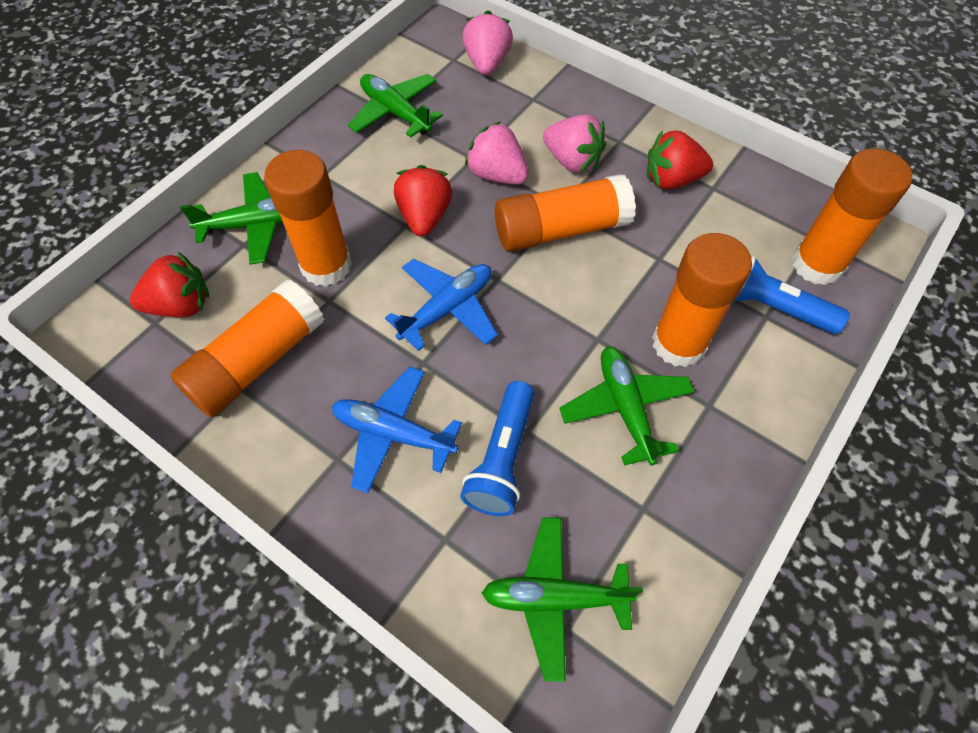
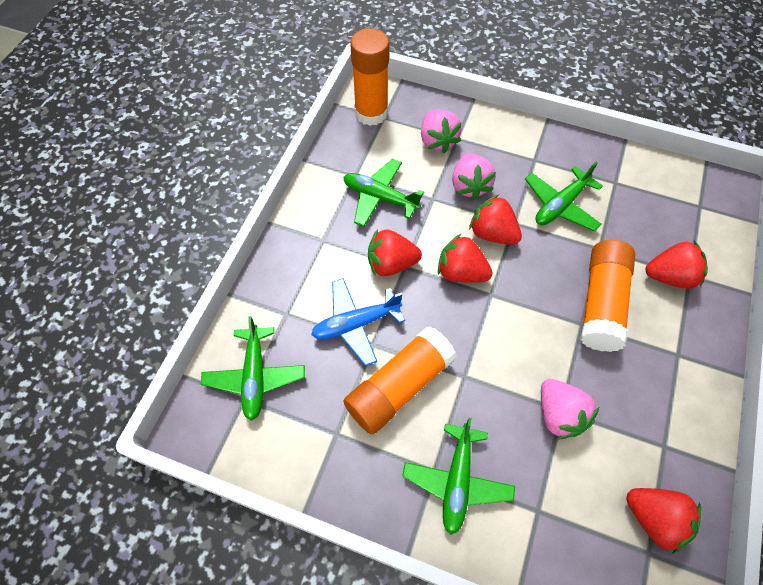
blue flashlight: [460,381,534,516] [734,255,850,334] = 2 -> none = 0
blue plane: [332,366,462,493] [385,259,498,351] = 2 -> [311,278,405,366] = 1
orange glue stick: [170,280,325,418] [264,150,352,287] [495,174,636,252] [652,233,752,367] [792,148,912,285] = 5 -> [343,326,457,434] [350,28,390,126] [580,240,635,352] = 3
red strawberry: [130,252,209,317] [394,165,452,236] [647,130,713,189] = 3 -> [368,229,422,276] [438,234,493,283] [469,195,522,245] [626,488,701,554] [646,241,708,289] = 5

